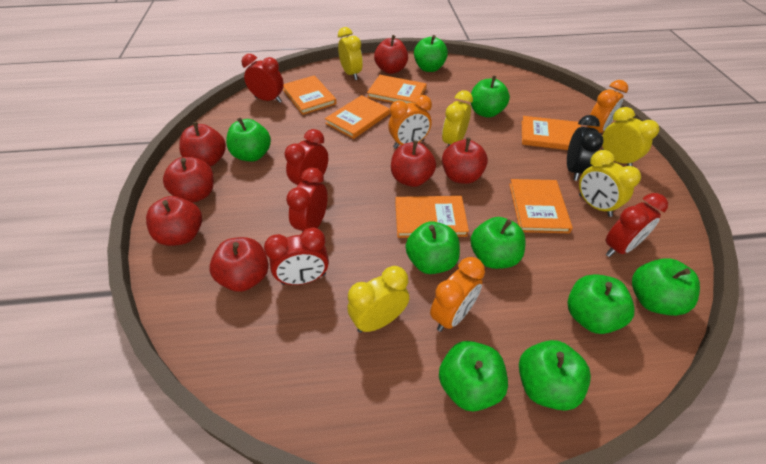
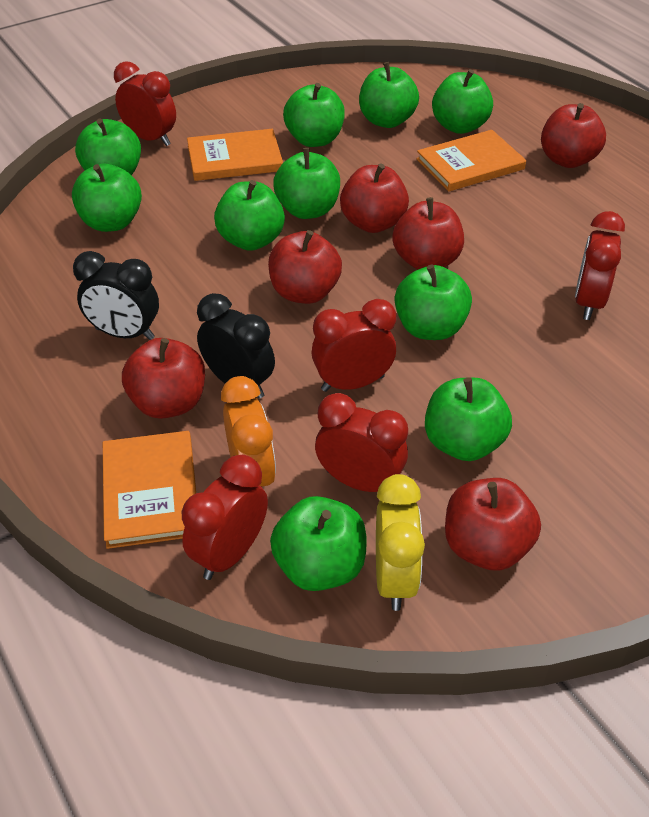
black clock: [567,115,604,181] = 1 -> [73,251,159,340] [197,293,275,398] = 2
green apple: [226,117,271,162] [406,221,460,274] [414,35,448,72] [439,341,508,412] [470,217,526,269] [471,75,510,118] [519,340,591,411] [567,274,635,334] [632,258,700,316] = 9 -> [72,164,142,232] [75,119,141,175] [214,180,285,251] [270,496,366,591] [273,148,340,219] [283,83,345,147] [359,62,419,128] [395,264,472,340] [425,377,512,461] [432,69,493,134] = 10
orange book: [283,75,336,115] [325,95,390,139] [367,75,426,104] [395,196,469,238] [509,179,573,233] [522,116,581,150] = 6 -> [103,431,196,549] [187,129,283,181] [416,130,526,192] = 3
orange clock: [388,95,432,148] [430,257,485,332] [587,80,628,133] = 3 -> [221,376,276,487] = 1
red apple: [146,196,202,246] [163,157,214,203] [179,122,226,167] [210,237,269,292] [374,35,408,74] [391,140,436,187] [442,138,488,184] = 7 -> [122,338,205,419] [268,230,342,304] [340,163,409,233] [392,197,464,270] [445,478,541,571] [541,103,606,168] = 6
yellow clock: [338,27,363,80] [348,266,409,333] [442,90,473,146] [579,150,641,217] [602,107,660,166] = 5 -> [376,474,425,611] = 1

